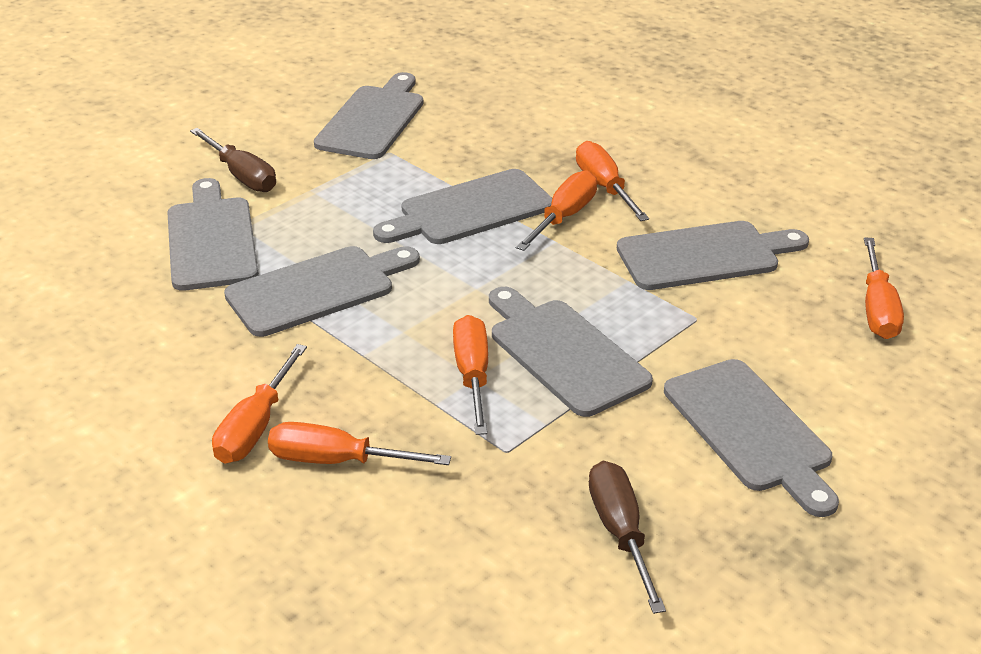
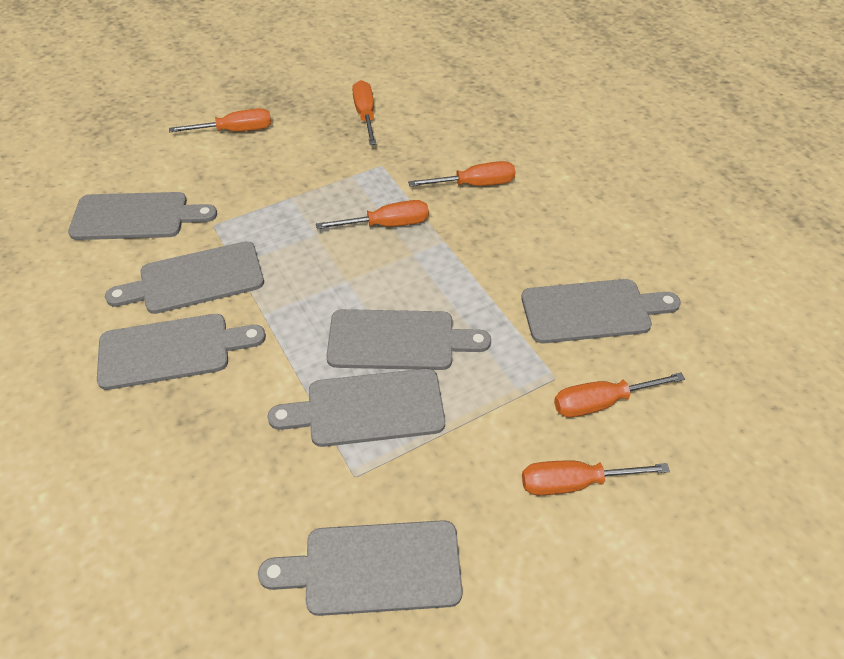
brown screwdriver: [190,128,276,192] [589,461,666,614] = 2 -> none = 0

